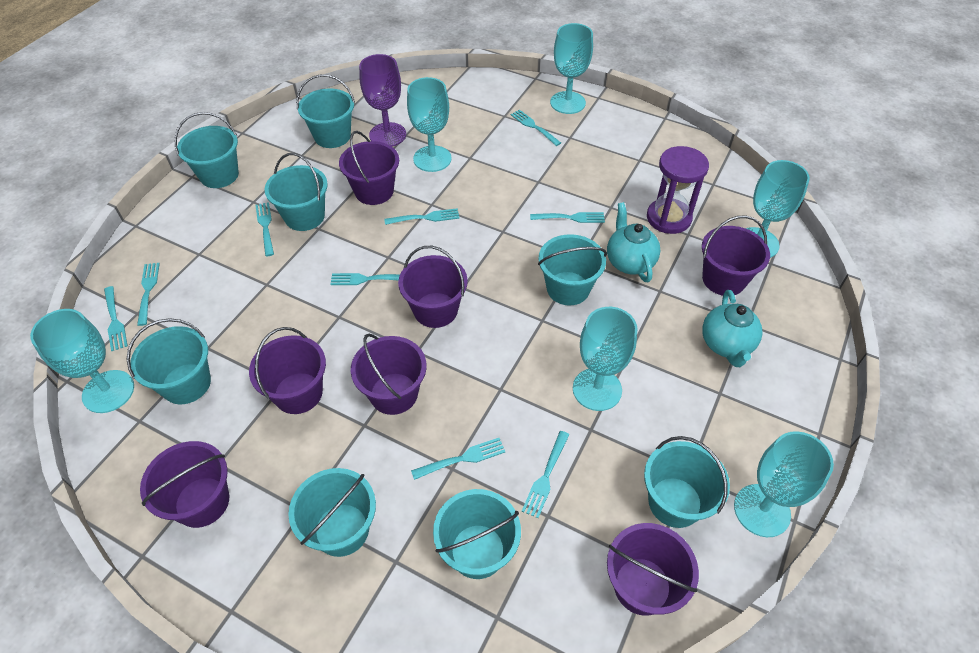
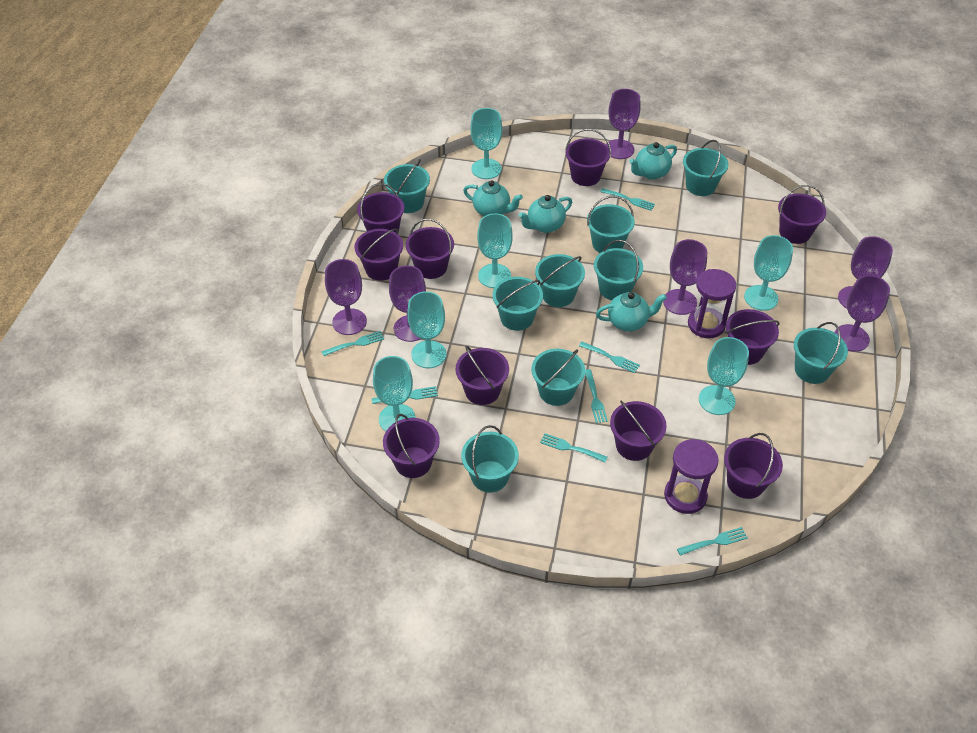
purple bucket: [140,441,229,528] [249,327,326,414] [339,131,399,205] [351,334,427,415] [398,246,468,328] [607,523,699,616] [702,215,770,296] = 7 -> [355,228,403,281] [357,183,404,233] [383,414,440,478] [406,219,454,279] [455,346,509,405] [565,129,611,186] [610,401,667,461] [724,433,783,499] [726,309,780,365] [778,185,826,244] = 10
purple goblet: [359,54,406,146] = 1 -> [325,259,367,335] [389,266,426,342] [606,89,640,159] [663,239,707,315] [834,275,890,352] [838,236,893,309] = 6
purple hourglass: [647,146,709,234] = 1 -> [664,439,719,514] [688,269,736,338] = 2
turquoise bucket: [126,318,211,404] [174,112,239,188] [265,153,328,231] [288,468,376,557] [296,74,355,148] [433,489,521,579] [538,234,607,305] [644,436,730,528] = 8 -> [384,159,430,213] [461,425,519,493] [492,277,543,331] [531,349,585,406] [535,254,585,307] [587,196,635,253] [594,240,643,300] [683,140,729,196] [794,322,848,384] = 9
turquoise fork: [104,286,128,351] [137,263,160,326] [255,202,274,256] [330,273,400,285] [384,208,460,225] [411,438,505,480] [511,110,561,146] [522,431,569,518] [530,212,605,223] = 9 -> [321,331,384,356] [372,386,438,404] [540,433,607,462] [579,341,640,373] [585,369,608,423] [600,188,655,211] [677,527,748,556] = 7
turquoise teapot: [607,202,660,282] [702,290,762,367] = 2 -> [463,180,523,216] [519,195,572,233] [596,292,667,331] [629,142,677,180] = 4

